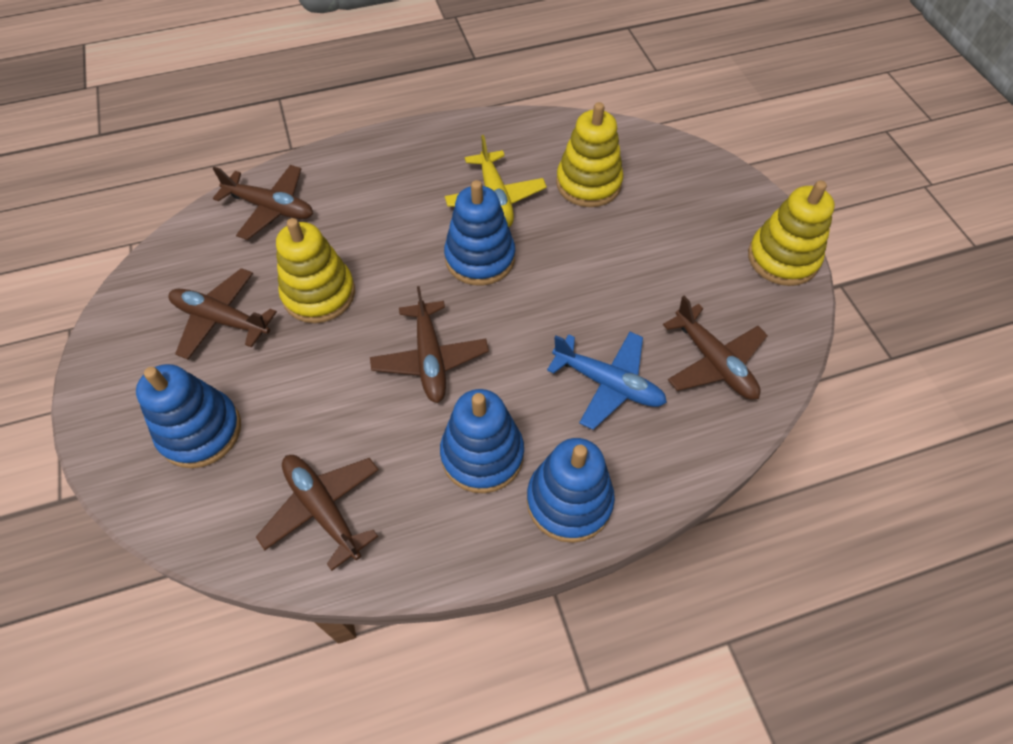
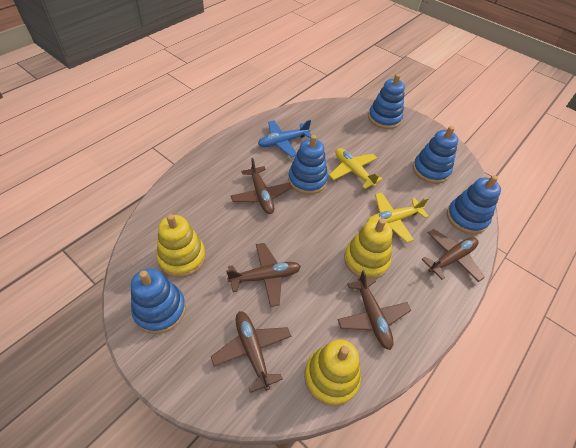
blue stacking toy: [136,364,241,468] [440,389,524,493] [444,180,515,286] [527,438,615,543] = 4 -> [131,269,186,334] [288,135,328,195] [368,74,405,129] [413,126,458,184] [447,175,501,234] = 5
yellow plane: [445,135,547,227] = 1 -> [329,148,383,189] [367,192,429,243] = 2

